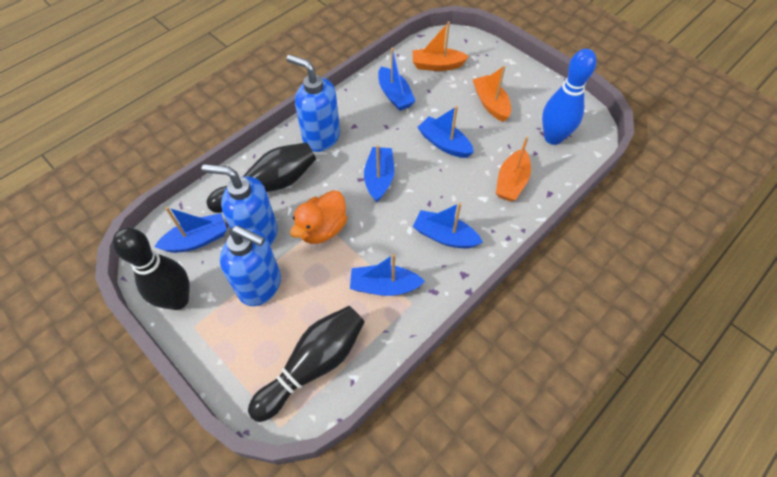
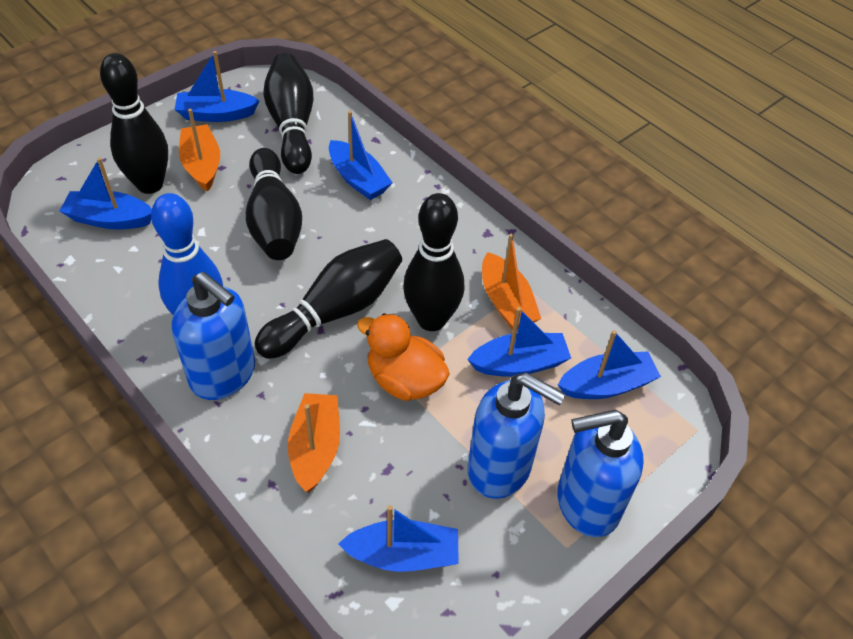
black bowling pin: [113,228,190,310] [207,142,316,213] [248,306,365,422] = 3 -> [100,53,168,194] [246,148,302,260] [255,239,402,359] [263,53,313,174] [403,193,464,331] = 5

